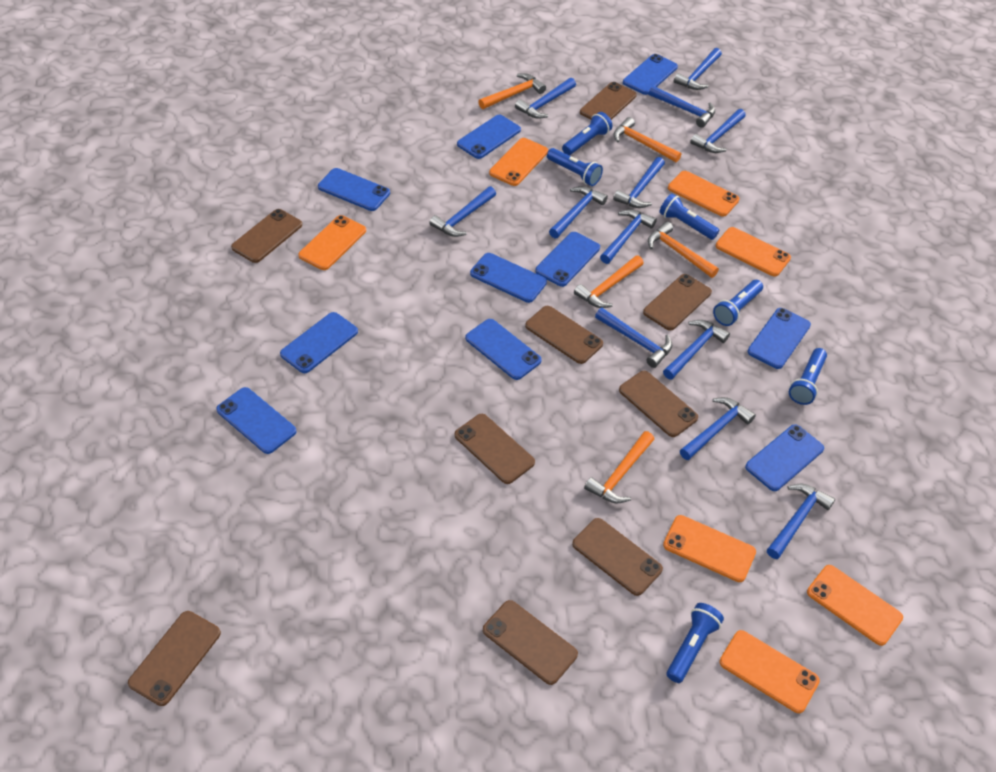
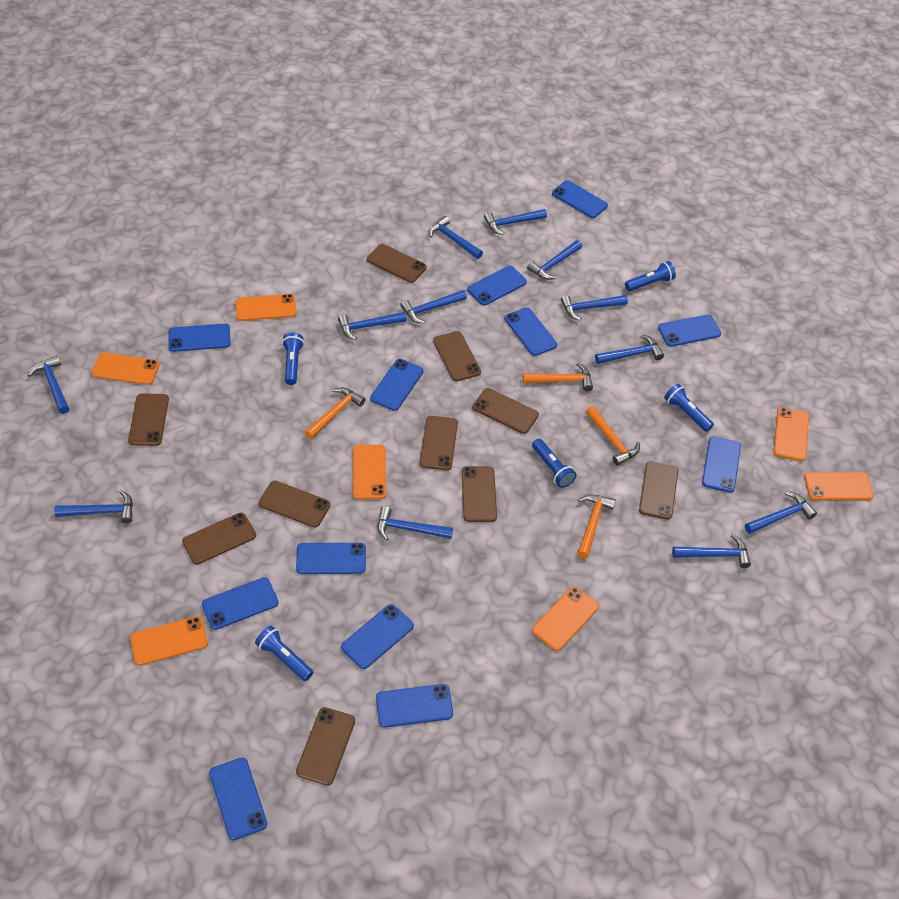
blue flashlight: [547,148,603,186] [562,112,612,155] [659,194,719,240] [667,603,724,683] [713,280,763,326] [789,348,827,405] = 6 -> [255,626,313,681] [282,332,304,385] [532,439,576,488] [625,261,676,291] [664,384,714,432] = 5
blue phone: [216,387,297,454] [280,312,358,373] [318,168,390,211] [457,115,521,159] [465,319,542,380] [470,253,547,303] [535,232,600,287] [623,54,678,95] [745,424,824,491] [747,308,811,369] = 10 -> [168,323,231,352] [202,577,278,630] [209,757,267,840] [296,543,366,574] [341,604,414,669] [370,359,424,411] [376,684,453,728] [467,266,527,305] [505,307,557,356] [552,180,608,218] [658,314,721,347] [702,436,741,493] = 12
brown phone: [128,611,221,706] [231,209,302,263] [454,414,535,484] [483,600,578,685] [525,306,603,364] [572,518,663,596] [580,82,637,120] [619,371,698,437] [643,274,712,331] = 9 -> [128,393,169,446] [182,513,256,564] [259,481,330,528] [296,707,355,785] [367,244,427,283] [420,416,458,470] [433,331,481,381] [462,466,497,522] [473,388,539,434] [639,462,678,520] = 10
orange hammer: [478,73,546,109] [574,255,644,308] [584,431,654,503] [613,117,681,162] [648,222,719,278] = 5 -> [304,387,366,439] [523,363,593,391] [577,494,616,558] [586,406,640,466] = 4

